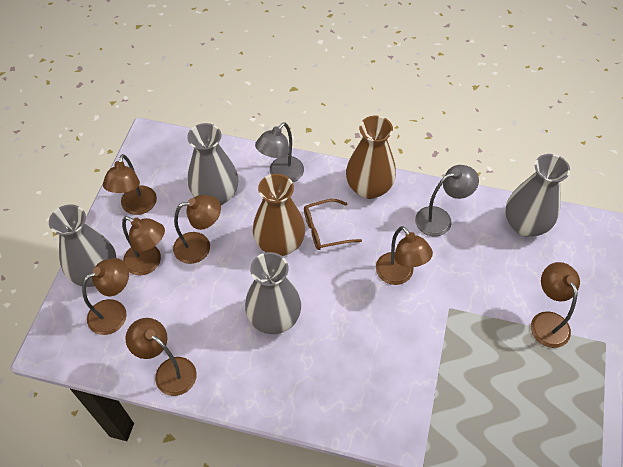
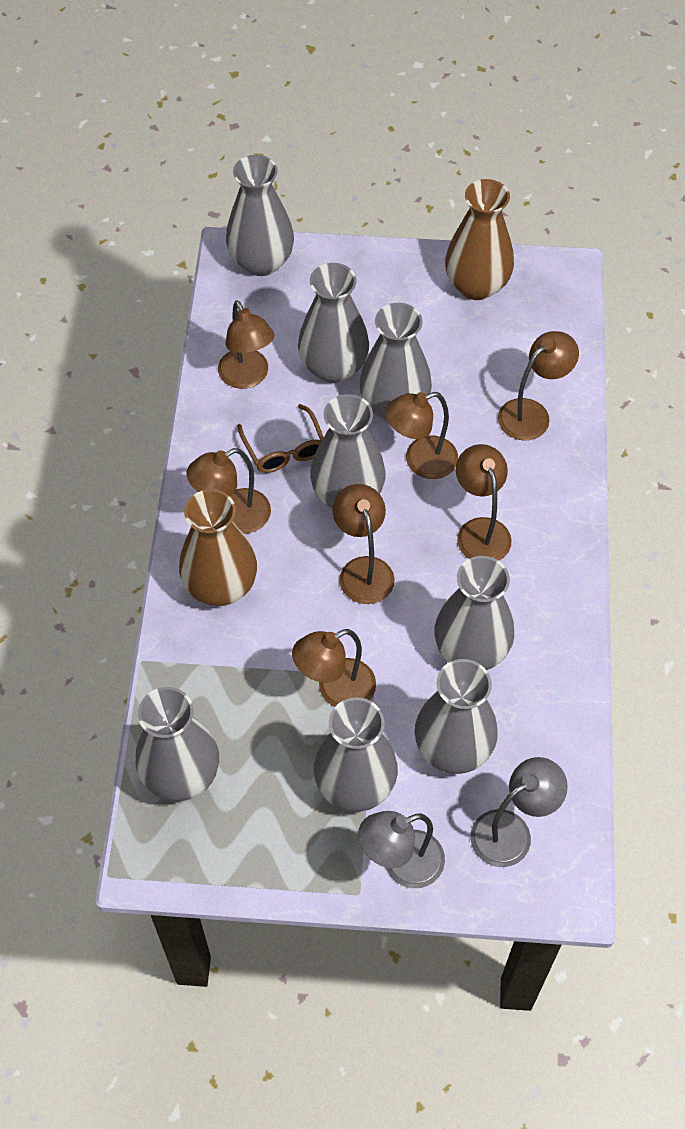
grey vase: [49,205,116,287] [187,123,238,205] [245,252,301,334] [505,154,570,237] = 4 -> [135,687,219,801] [226,155,294,276] [298,263,369,383] [310,394,385,509] [314,697,398,812] [359,303,432,421] [415,659,498,774] [434,556,514,670] = 8

